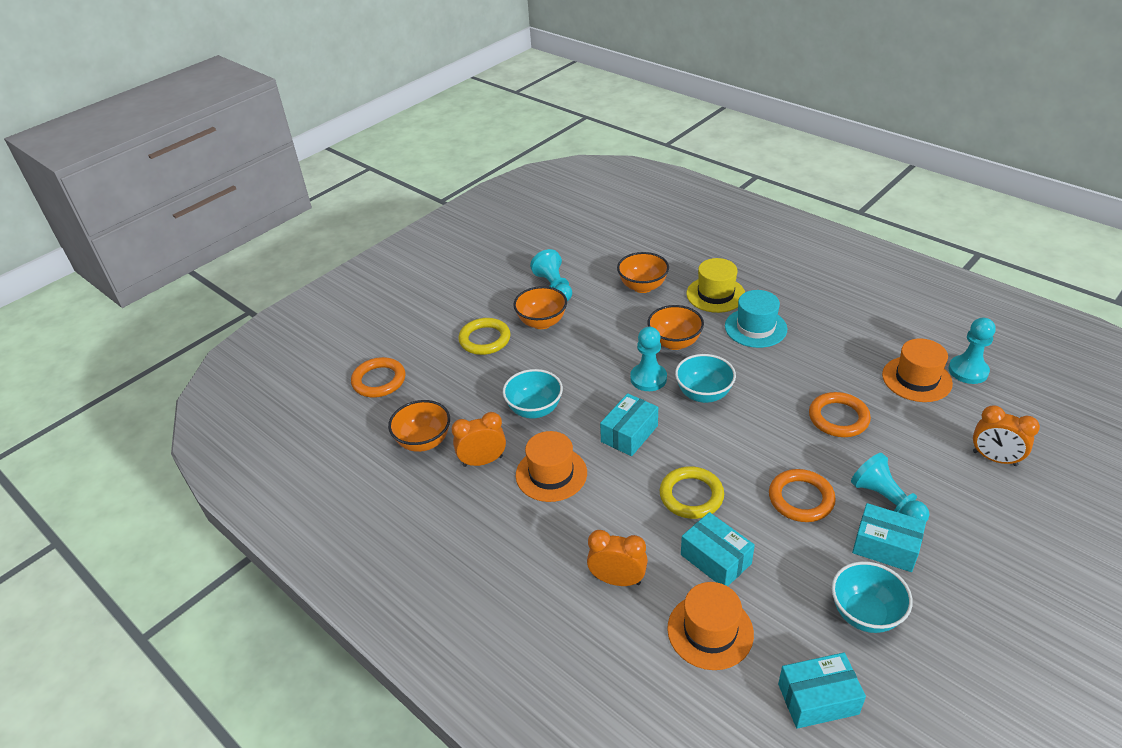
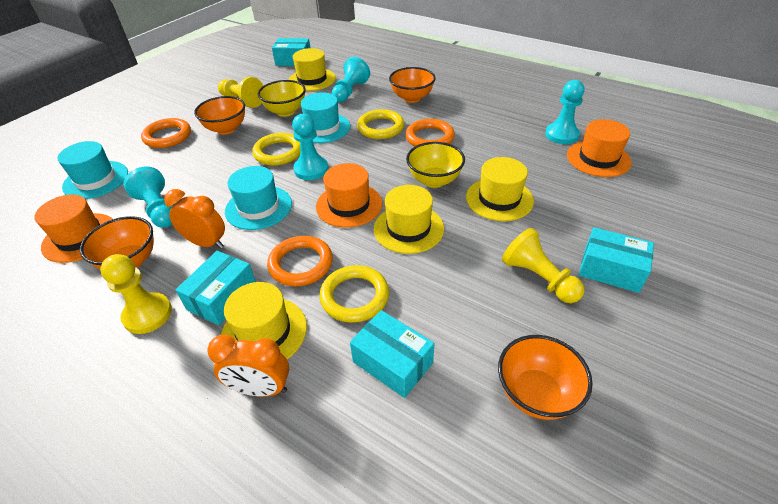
orange clock: [451,412,506,467] [587,530,648,586] [973,405,1040,466] = 3 -> [164,189,225,249] [207,335,289,397] = 2
turquoise bowl: [503,369,563,419] [675,354,736,403] [832,561,913,633] = 3 -> none = 0
turquoise hat: [725,290,787,348] = 1 -> [57,141,128,199] [225,166,292,230] [301,92,350,143] = 3
yellow bowl: none = 0 -> [258,80,306,117] [406,142,465,188] = 2
yellow hat: [686,258,745,313] = 1 -> [221,282,307,359] [289,48,336,91] [373,185,444,254] [466,157,534,221] = 4
yellow pawn: none = 0 -> [100,254,172,334] [218,77,263,108] [502,228,585,303] = 3
yellow ring: [458,318,511,355] [660,466,724,519] = 2 -> [252,133,300,166] [319,265,389,323] [357,109,404,139] = 3

